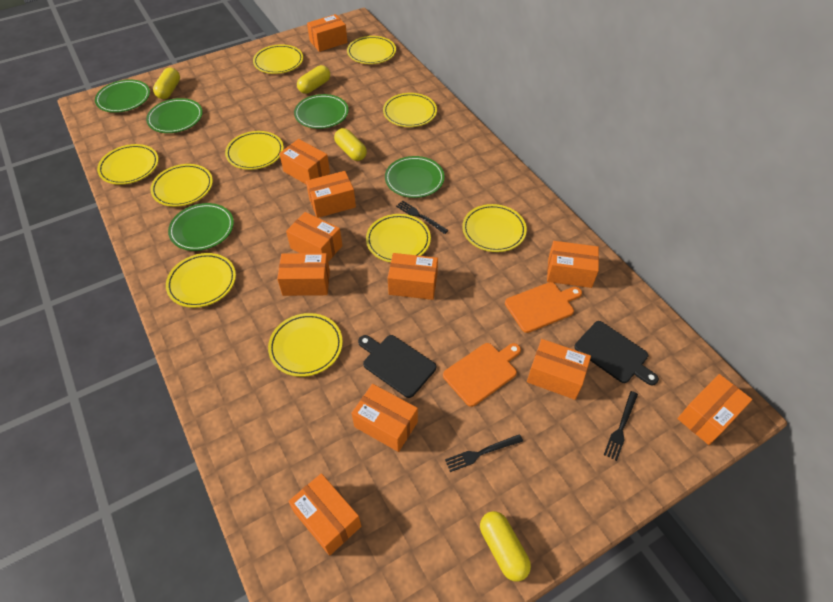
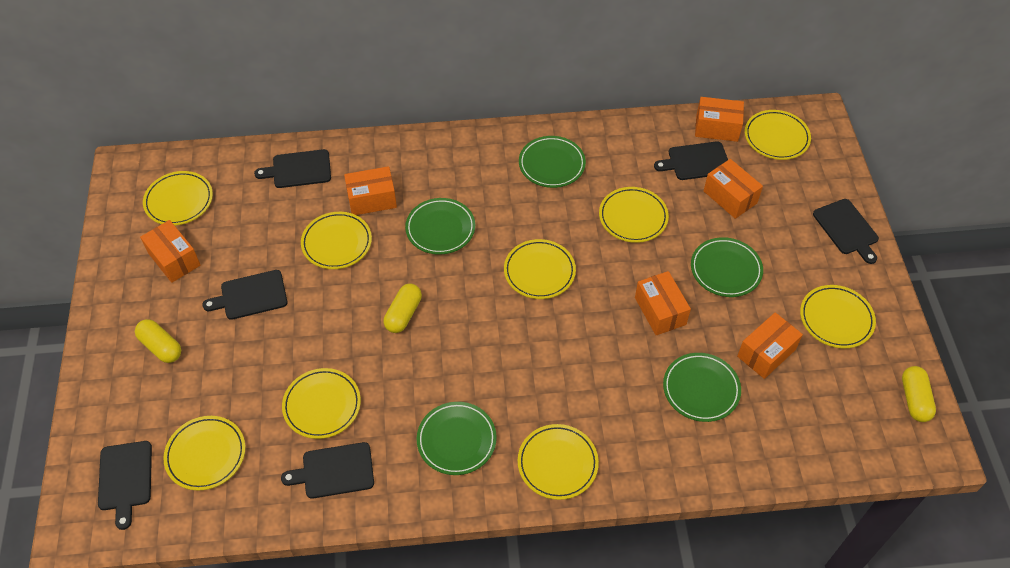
black cutting board: [358,335,436,398] [574,321,659,386] = 2 -> [98,441,152,530] [202,270,287,320] [254,149,331,188] [281,442,374,499] [654,141,728,180] [813,199,879,264] = 6
black fork: [396,201,449,234] [445,434,523,472] [604,391,638,461] = 3 -> none = 0
orange box: [277,253,330,296] [279,139,330,184] [286,212,343,262] [288,473,361,556] [306,171,356,218] [307,14,348,52] [352,384,418,452] [388,253,438,300] [527,339,591,400] [547,241,599,288] [677,374,752,445] = 11 -> [140,220,200,283] [344,166,397,215] [635,271,691,335] [695,97,744,142] [704,159,763,219] [737,312,803,379] = 6
orange cutting board: [443,343,521,407] [505,282,582,333] = 2 -> none = 0
yellow capsule: [153,68,180,99] [297,65,330,94] [334,128,367,161] [480,511,531,582] = 4 -> [135,319,181,363] [384,284,422,333] [902,366,936,422] = 3
yellow plate: [97,144,159,185] [150,164,213,207] [166,253,236,308] [225,131,284,170] [253,44,303,74] [268,313,343,377] [347,36,396,64] [366,214,431,262] [383,93,437,127] [462,204,527,252] = 10 -> [143,171,213,225] [164,416,245,491] [282,368,361,439] [301,212,372,269] [504,239,576,299] [518,424,599,500] [599,187,669,243] [745,110,811,160] [800,285,876,348] = 9

